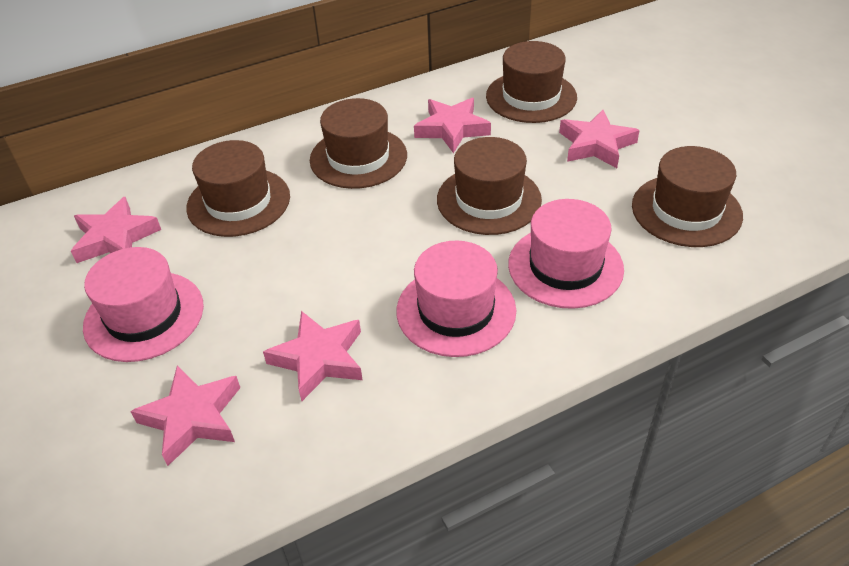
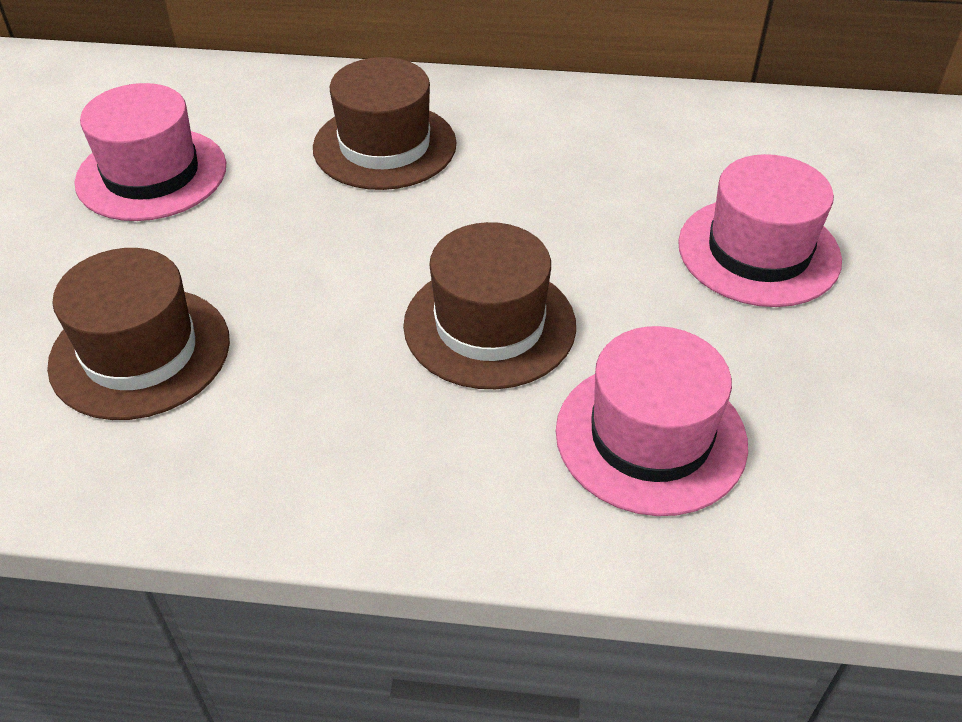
brown hat: [186,140,290,237] [310,98,407,189] [437,137,542,235] [486,41,577,123] [632,146,743,247] = 5 -> [47,248,230,420] [313,57,457,190] [403,222,576,389] = 3
pink star: [71,197,161,263] [130,366,240,466] [263,311,363,401] [414,98,491,153] [559,110,640,168] = 5 -> none = 0

